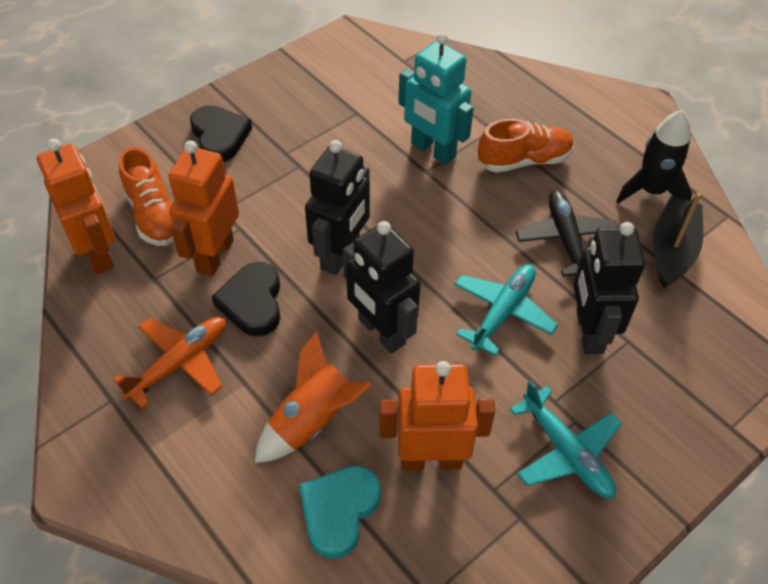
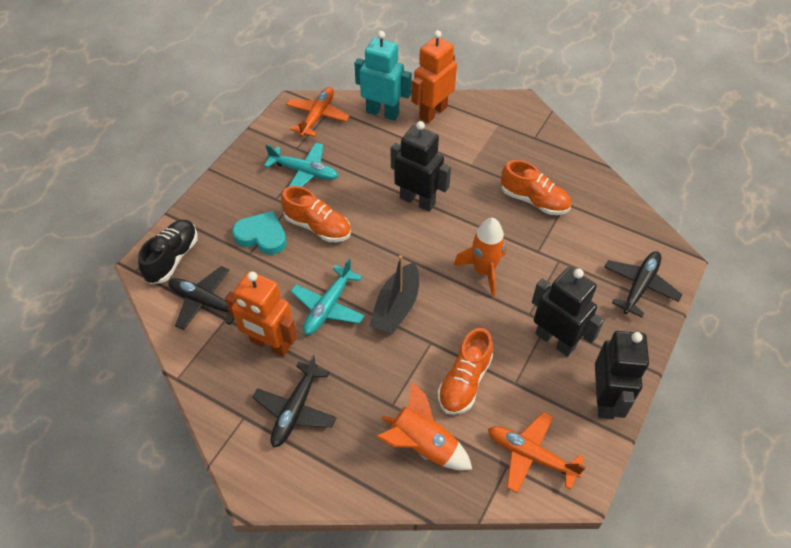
black heart: [190,105,252,162] [212,262,280,336] = 2 -> none = 0
black plane: [516,190,619,277] = 1 -> [168,266,234,330] [252,355,337,447] [604,251,682,318] = 3
black rocket: [616,110,692,203] = 1 -> none = 0
black shoe: none = 0 -> [138,220,198,284] = 1
orange plane: [113,317,226,409] = 1 -> [286,87,350,137] [488,412,586,493] = 2
orange robot: [37,139,115,274] [168,140,239,276] [379,361,495,470] = 3 -> [225,271,297,357] [411,30,457,123] = 2
orange rocket: [255,331,371,463] = 1 -> [377,382,472,470] [453,218,506,297] = 2
orange shoe: [119,147,174,246] [478,119,574,173] = 2 -> [281,186,351,242] [438,328,493,415] [501,160,571,215] = 3

